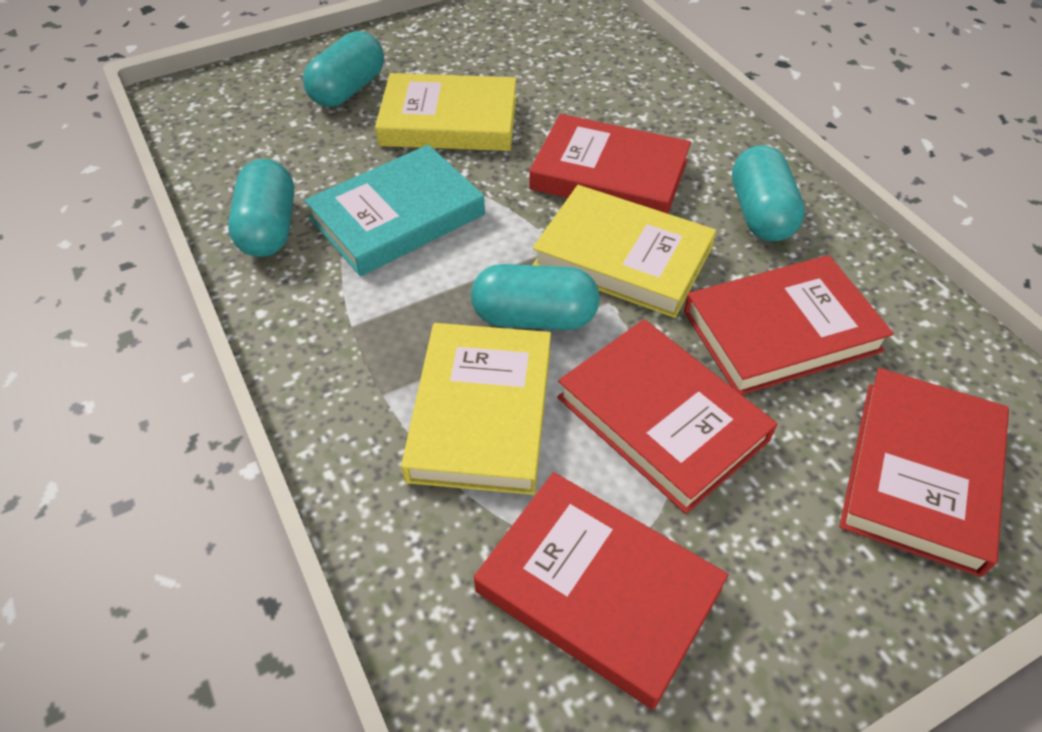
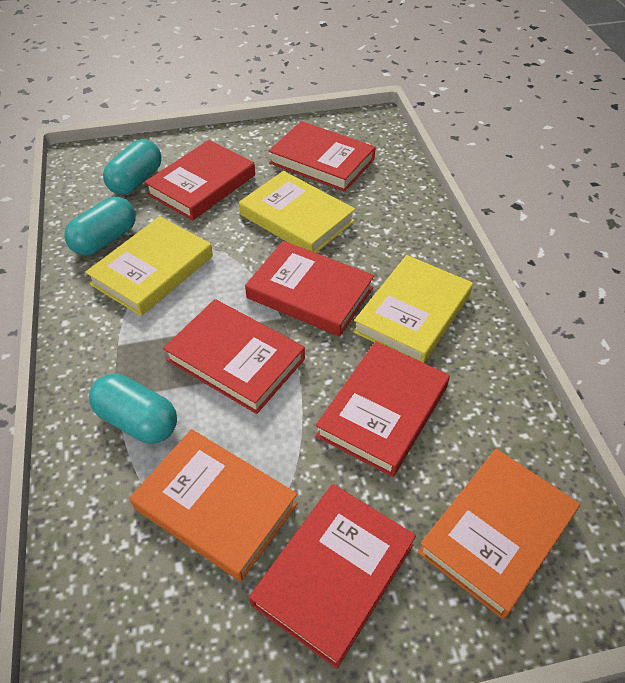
orange book: none = 0 -> [130,429,298,581] [418,449,580,619] = 2
red book: [474,472,729,710] [529,114,691,214] [557,319,777,514] [684,255,894,395] [839,368,1009,577] = 5 -> [144,140,255,221] [163,299,305,414] [245,241,374,337] [249,484,416,669] [269,121,376,192] [316,341,450,477] = 6
turquoise book: [305,145,485,276] = 1 -> none = 0
turquoise capsule: [228,159,294,257] [303,31,384,107] [471,264,600,330] [732,145,805,241] = 4 -> [64,197,136,255] [89,374,177,444] [103,139,162,195] = 3

